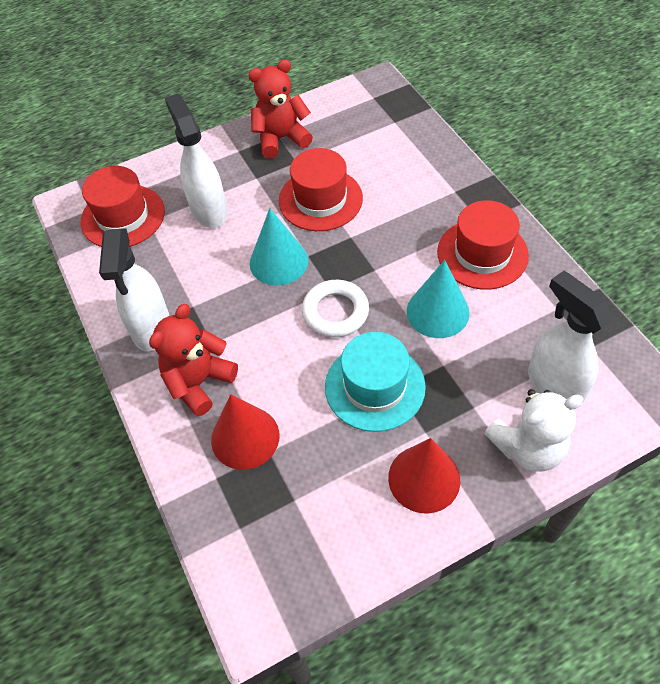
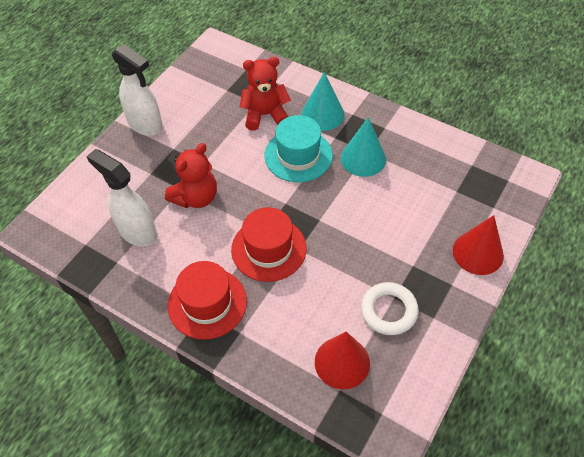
red hat: [81,166,165,247] [279,148,363,231] [437,200,529,290] = 3 -> [168,261,247,340] [231,207,306,282] = 2
white spray bottle: [99,228,170,351] [165,94,228,228] [528,271,614,405] = 3 -> [86,149,157,247] [111,44,163,136] = 2
white teddy bear: [484,389,584,472] = 1 -> none = 0

